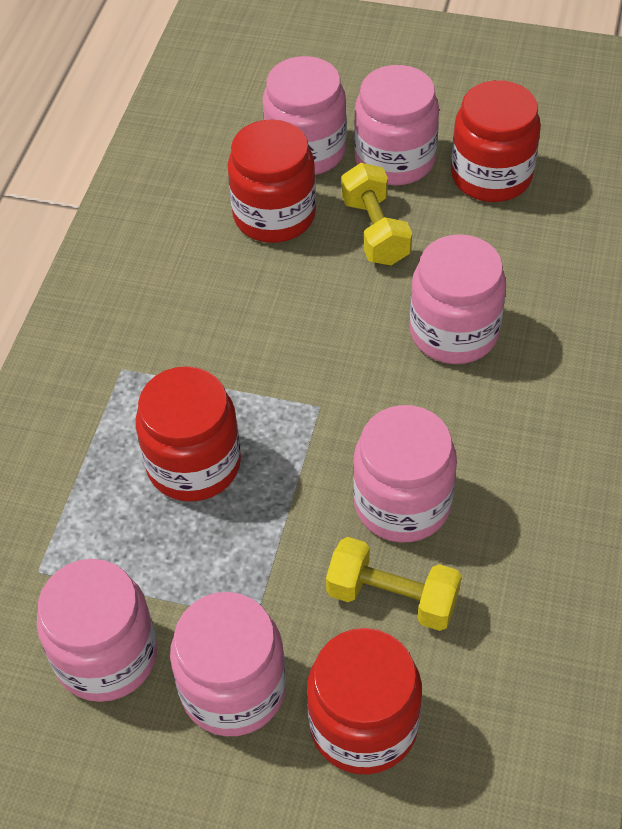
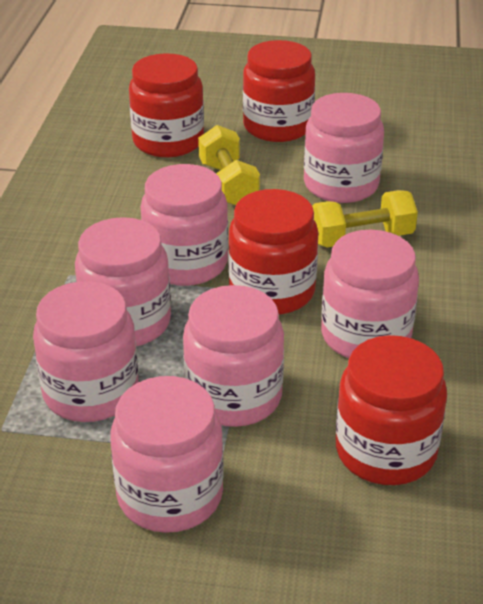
pink jar: [37,559,157,702] [170,592,286,736] [263,56,347,175] [353,405,457,542] [354,65,439,185] [410,234,506,364] = 6 -> [33,281,138,422] [75,217,171,346] [110,376,224,533] [141,164,228,286] [183,285,284,427] [304,93,384,203] [321,230,419,358] = 7

